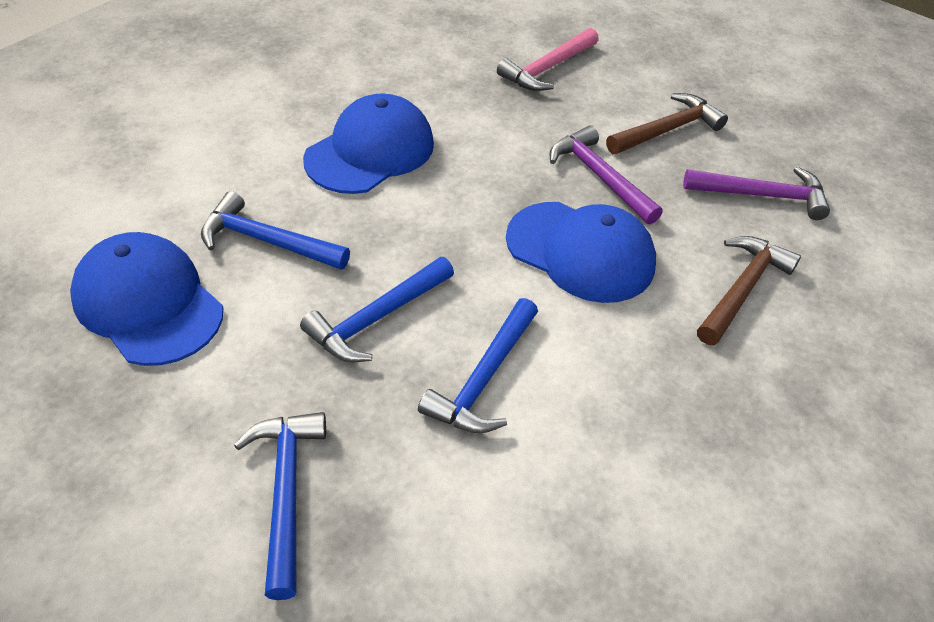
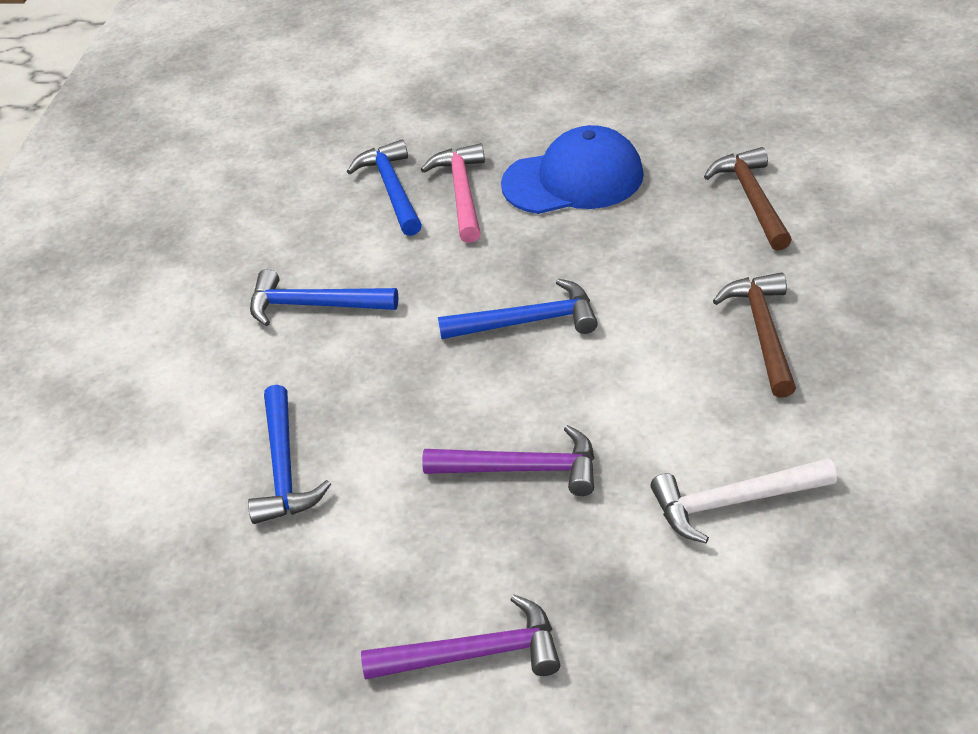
blue cap: [70,232,223,366] [303,93,434,194] [506,202,656,303] = 3 -> [501,125,644,214] = 1
white hammer: none = 0 -> [650,458,837,543] = 1

